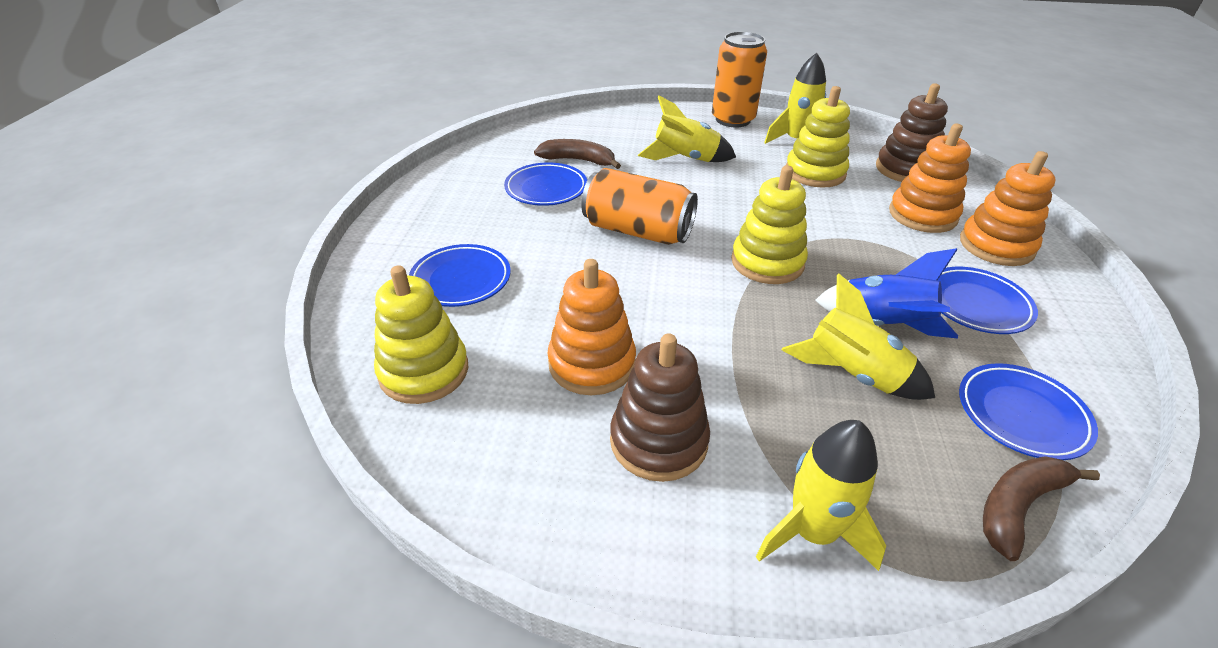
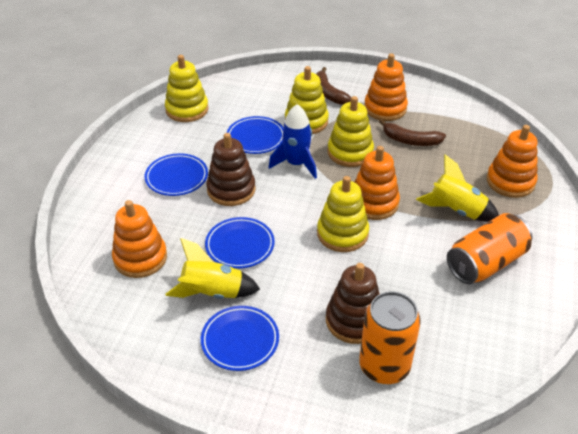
orange stacking toy: [548,259,636,395] [889,124,971,233] [960,151,1056,266] = 3 -> [112,200,167,278] [354,146,400,220] [364,53,408,121] [487,125,538,198] = 4
yellow rocket: [638,95,736,162] [756,420,886,571] [764,53,826,144] [782,274,935,400] = 4 -> [165,238,260,299] [416,154,499,222] = 2
yellow stacking toy: [374,265,468,404] [731,165,808,284] [786,86,850,188] = 3 -> [165,55,209,122] [285,66,329,134] [317,176,369,252] [328,96,374,167] = 4

